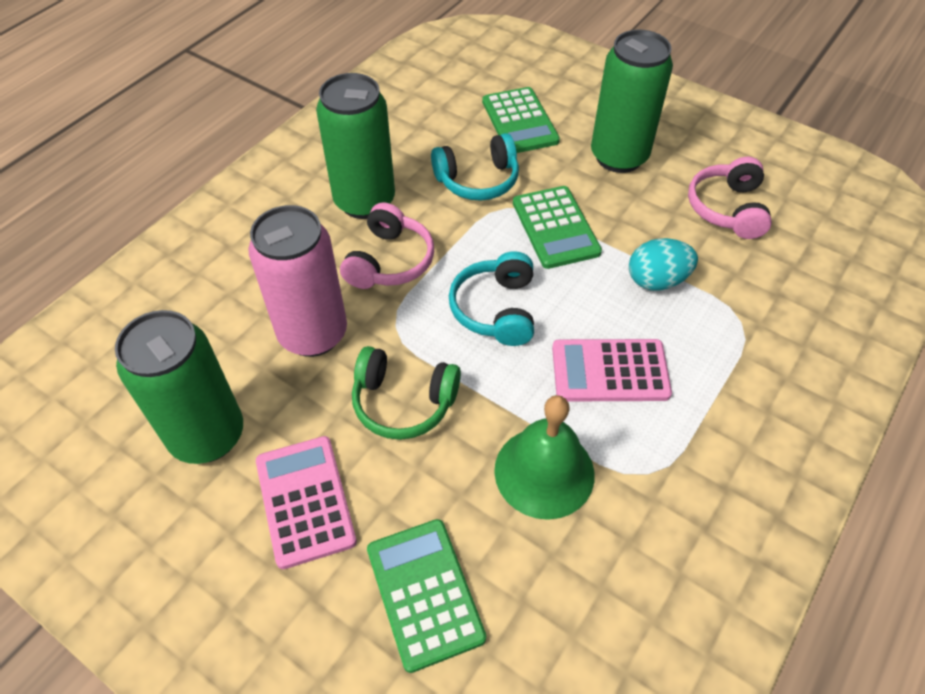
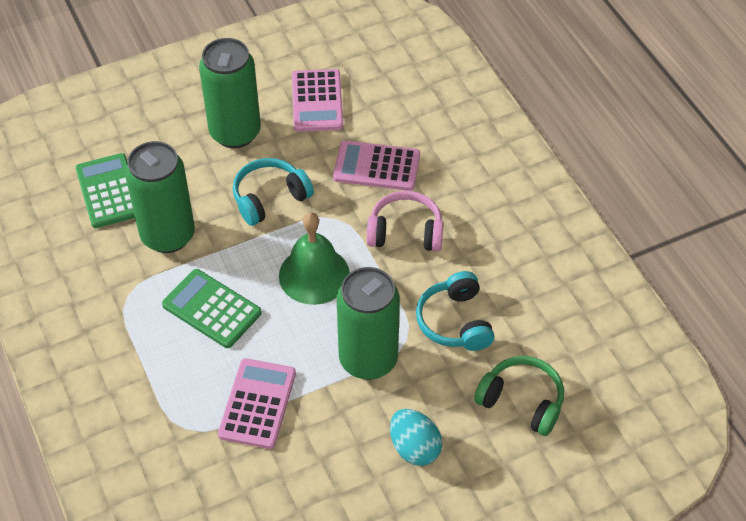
green calculator: [367,519,486,673] [482,87,560,153] [513,186,602,269] = 3 -> [75,153,135,228] [162,269,262,348] = 2
pink calculator: [256,436,357,569] [552,339,672,401] = 2 -> [218,358,296,449] [292,69,343,132] [333,140,420,191] = 3
pink can: [248,205,347,357] = 1 -> none = 0
pink headphones: [340,202,434,289] [688,157,772,239] = 2 -> [367,191,443,251] = 1

